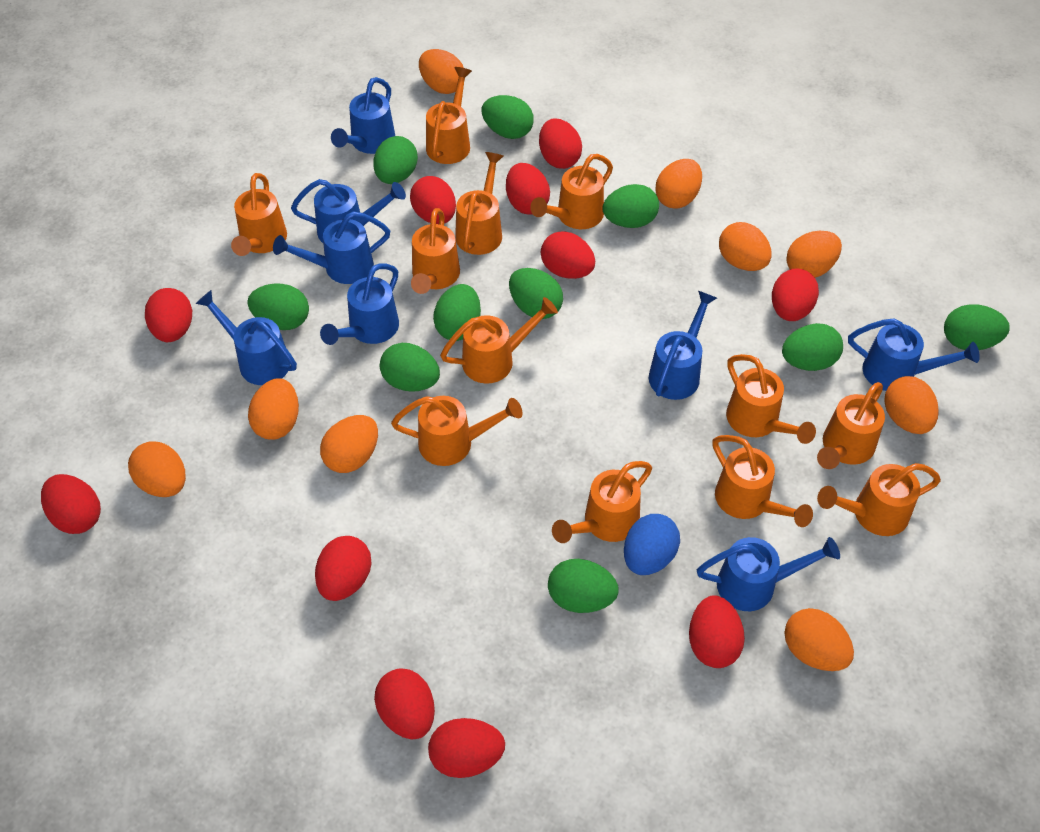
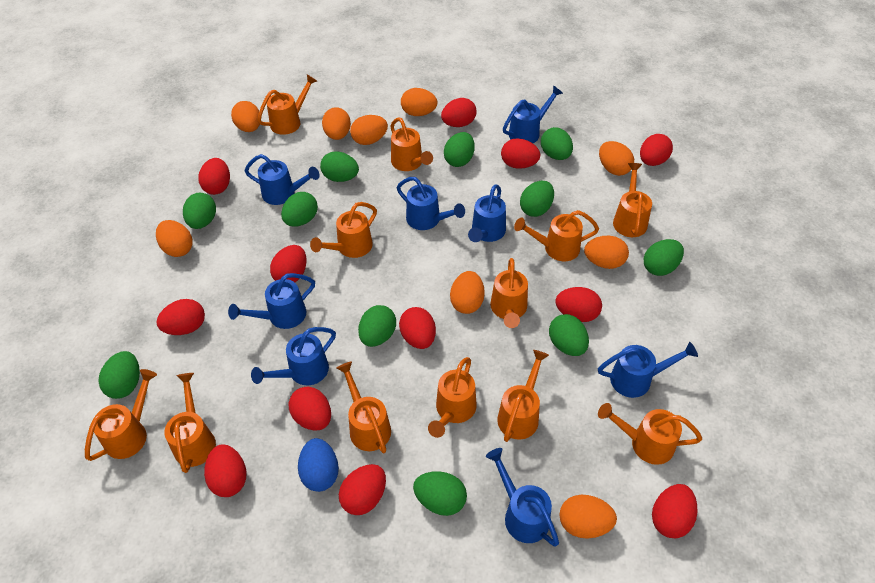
green egg: [247,284,309,330] [373,136,418,184] [380,343,440,392] [433,284,481,341] [481,95,534,139] [509,268,563,319] [548,559,619,613] [602,184,659,228] [782,323,843,371] [944,304,1010,350] = 10 -> [98,351,140,399] [183,193,216,229] [281,192,318,227] [320,151,359,182] [358,305,396,347] [413,471,467,516] [444,132,475,167] [520,181,554,217] [541,127,573,160] [549,314,589,356] [644,239,684,276] = 11
red egg: [41,474,101,534] [145,288,192,342] [315,536,372,601] [374,669,435,739] [410,176,456,224] [428,718,505,778] [506,163,550,215] [539,118,582,169] [541,231,595,279] [689,595,745,668] [772,268,819,321] = 11 -> [156,299,205,335] [198,158,230,195] [204,444,247,497] [270,245,307,282] [289,387,331,431] [339,464,386,515] [399,307,436,349] [441,98,477,127] [501,138,540,169] [555,287,602,322] [640,134,673,166] [652,484,697,538] = 12

